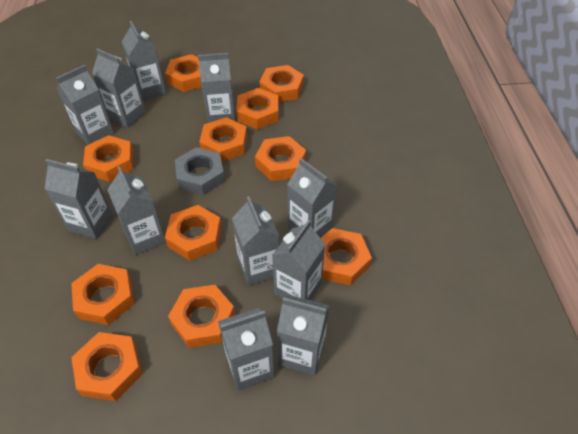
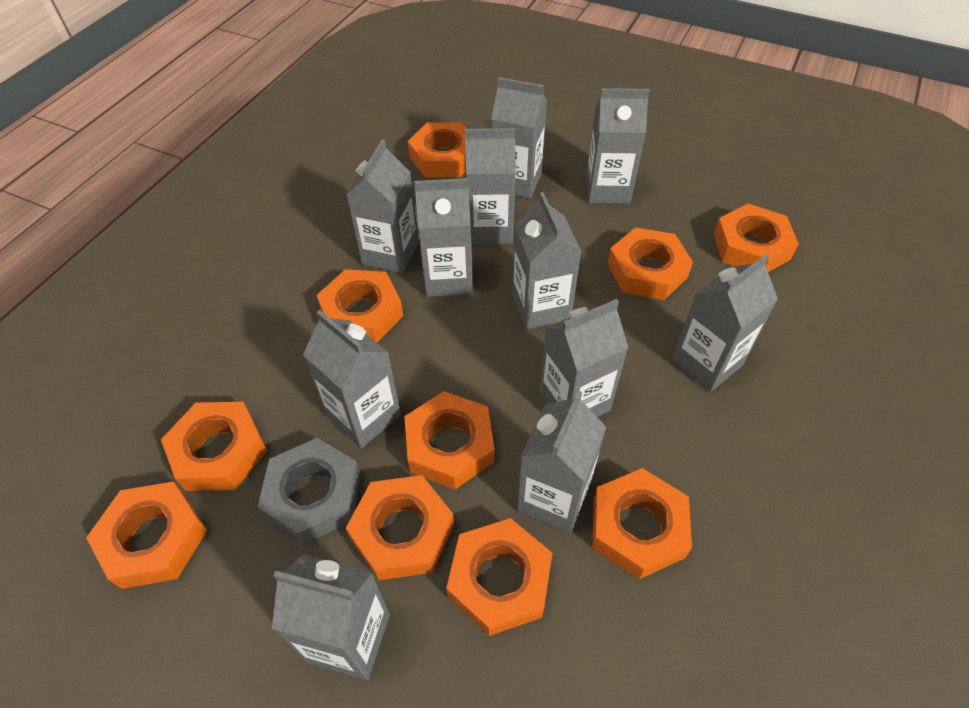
orange nut: [71,264,135,325] [71,332,142,401] [83,135,134,182] [165,54,202,92] [165,205,222,261] [168,285,235,348] [199,117,247,162] [236,88,278,129] [255,136,306,181] [259,65,304,102] [321,228,372,285] = 11 -> [86,482,207,589] [161,402,267,491] [317,269,403,342] [346,475,454,580] [404,391,495,489] [408,122,467,177] [446,518,553,636] [592,468,692,579] [608,227,693,300] [714,204,798,272] = 10

